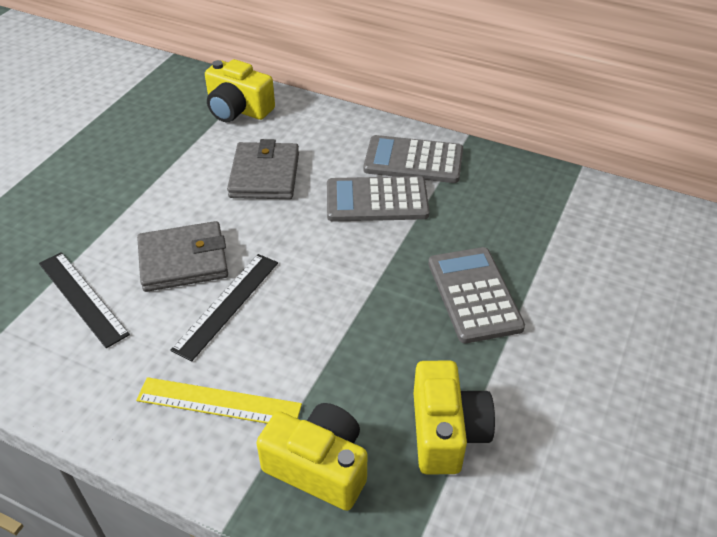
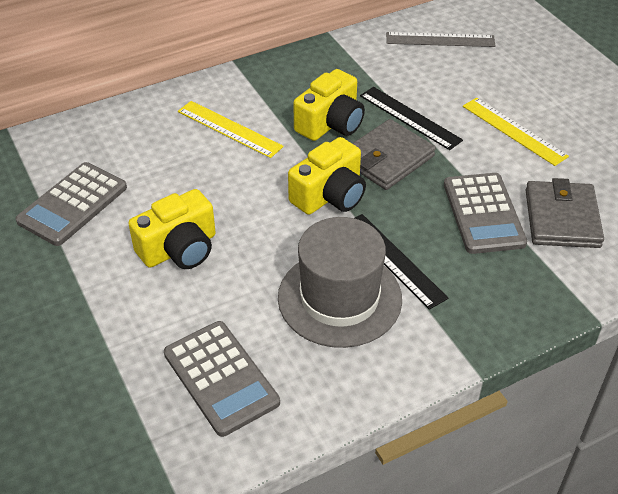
grey hat: none = 0 -> [278,217,402,348] = 1
grey ruler: none = 0 -> [386,32,496,47] = 1
yellow ruler: [136,377,302,424] = 1 -> [178,101,284,158] [463,98,569,166] = 2

